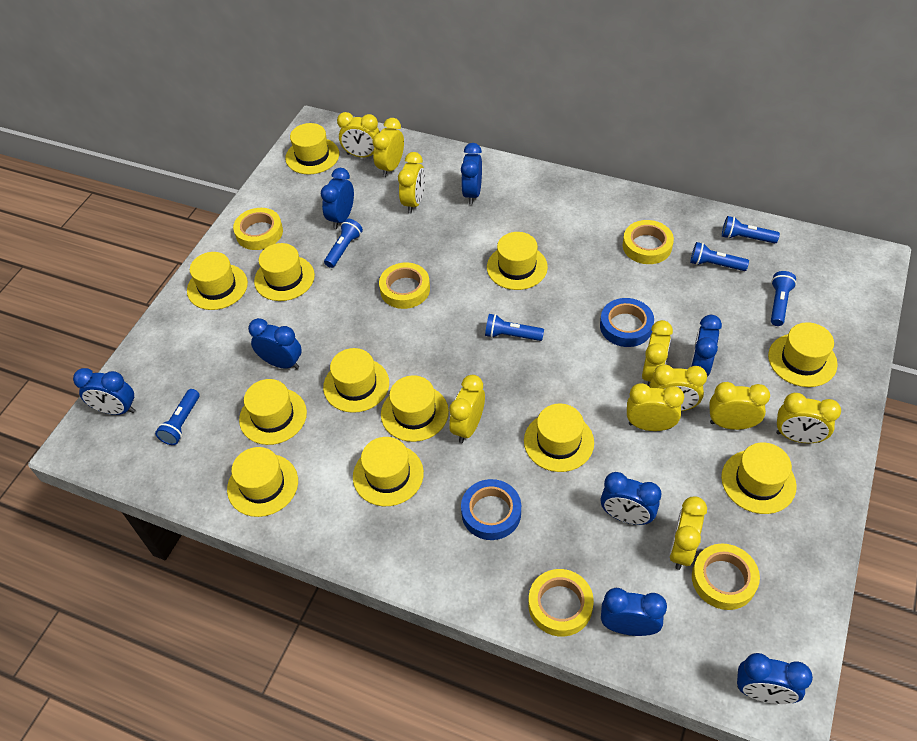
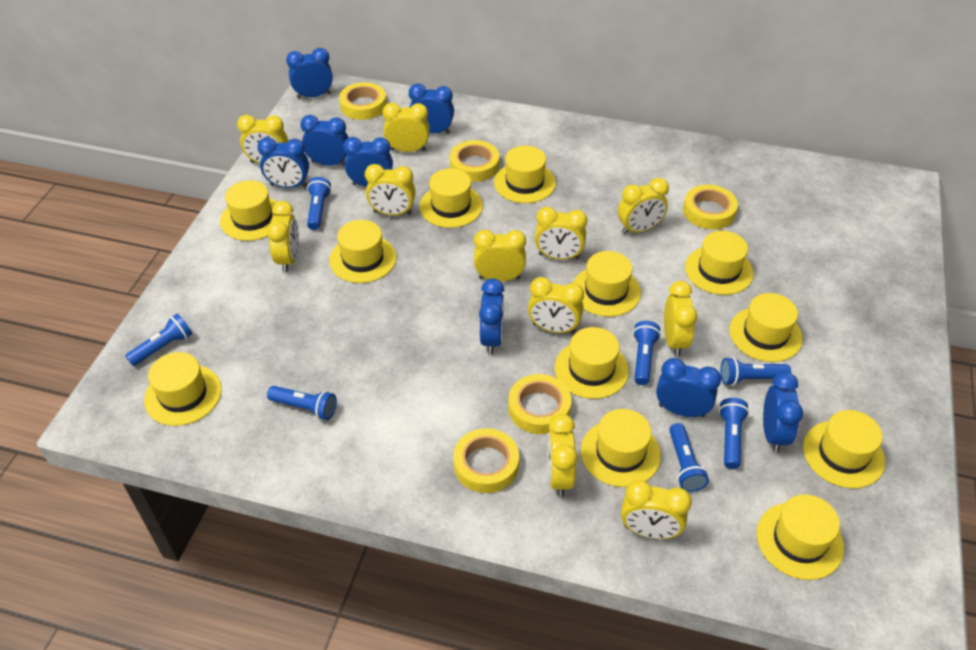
blue flashlight: [155,389,200,445] [324,219,363,268] [485,314,544,341] [690,242,749,271] [722,216,780,243] [771,271,797,326] = 6 -> [125,314,192,366] [267,386,337,420] [307,177,331,230] [633,321,661,385] [669,423,709,492] [719,398,749,469] [720,357,791,386] = 7
blue tape: [461,479,521,540] [600,298,654,347] = 2 -> none = 0
yellow clock: [337,112,380,157] [372,118,404,177] [398,152,425,214] [449,375,485,443] [627,383,684,431] [642,320,673,386] [649,365,707,411] [669,496,707,570] [709,382,770,430] [776,393,841,443] = 10 -> [237,115,288,163] [267,201,299,272] [365,164,416,216] [382,103,430,152] [474,230,526,282] [528,277,584,334] [535,207,587,260] [547,414,578,497] [618,178,669,234] [621,480,692,539] [664,281,697,357] = 11

